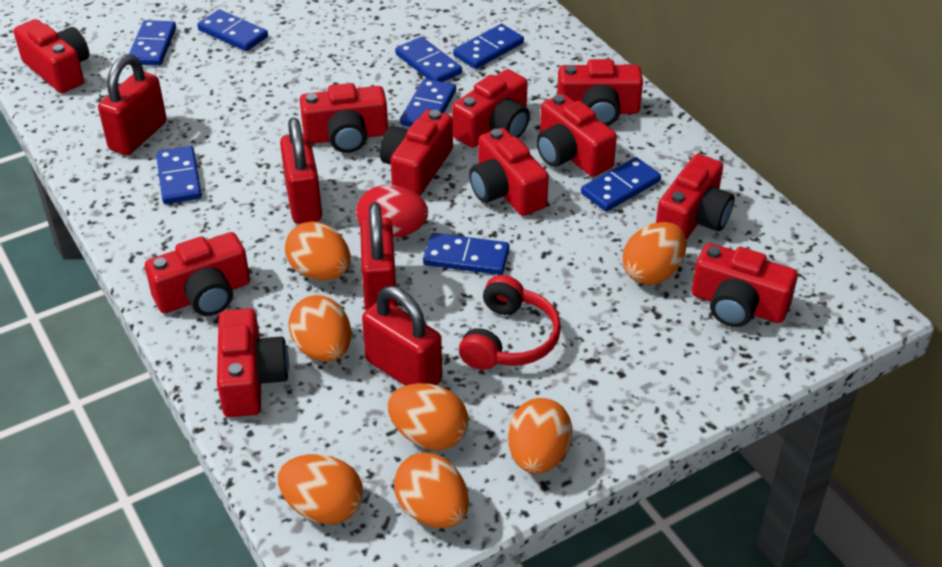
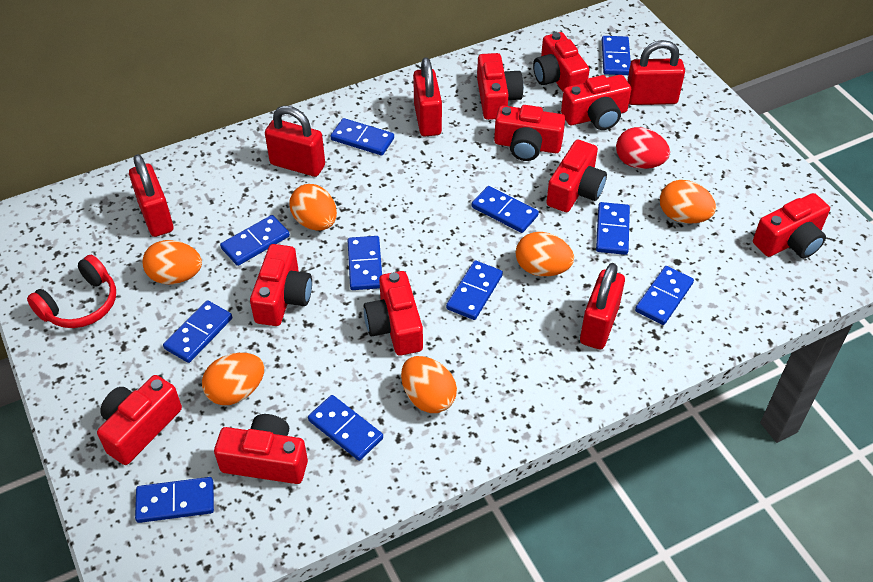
blue domino: [129,20,176,66] [156,146,202,204] [197,9,268,51] [395,37,462,82] [400,78,456,127] [423,233,509,275] [453,24,524,69] [581,157,661,212] = 8 -> [135,477,214,523] [163,300,232,363] [220,215,290,266] [308,395,383,461] [331,118,394,156] [348,236,382,290] [446,260,503,320] [472,186,539,233] [596,202,630,255] [602,36,631,75] [635,266,694,325] = 11
orange egg: [278,454,363,524] [285,221,350,280] [288,295,351,362] [388,383,468,451] [394,452,469,528] [508,398,573,474] [622,222,687,285] = 7 -> [142,240,202,284] [202,353,264,405] [289,184,337,230] [401,356,457,413] [516,232,574,276] [660,180,716,224] = 6
red camera: [14,19,89,93] [145,232,250,316] [217,308,289,417] [300,83,388,153] [380,110,453,196] [452,69,530,148] [469,128,549,216] [536,94,617,177] [557,59,643,126] [656,154,734,240] [692,243,798,327] = 11 -> [97,375,182,465] [214,414,308,484] [250,244,312,326] [364,271,423,356] [477,53,523,120] [494,105,565,161] [533,32,589,92] [546,140,607,212] [561,75,631,130] [753,193,830,258] = 10
red padlock: [98,54,167,155] [280,117,322,224] [360,202,397,310] [362,286,442,386] = 4 -> [129,154,173,237] [265,106,325,177] [413,57,442,137] [580,263,625,349] [627,40,685,105] = 5

